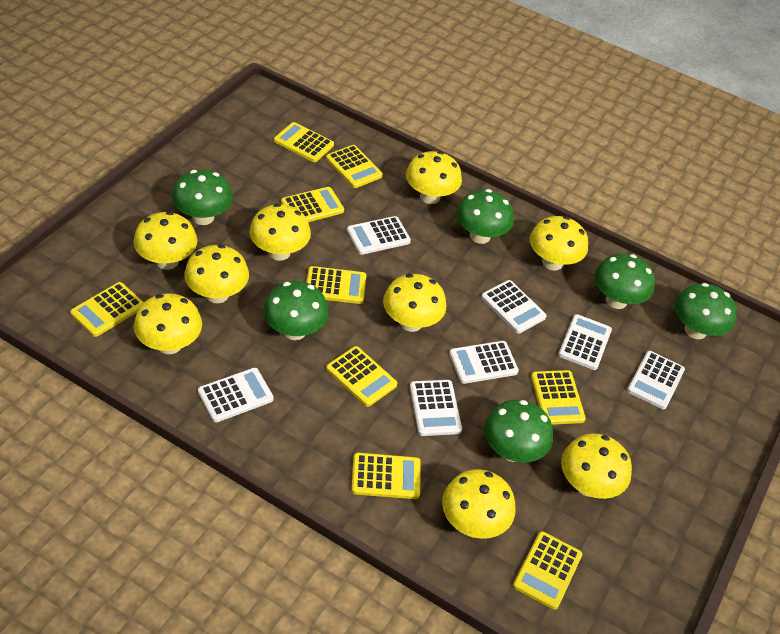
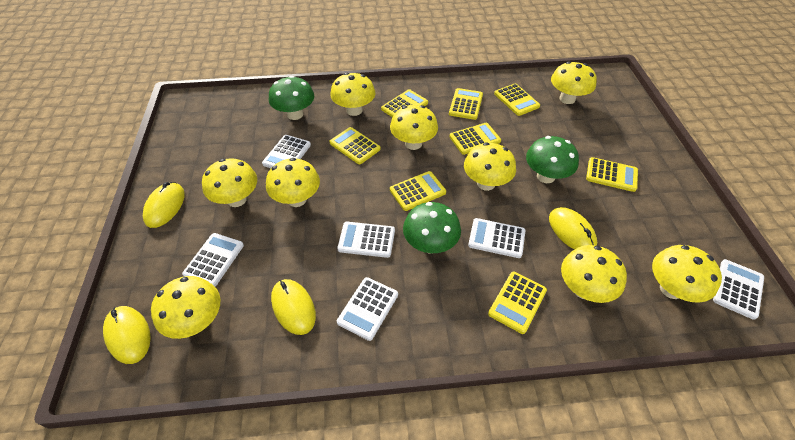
green mushroom: [172,170,233,225] [263,281,329,340] [456,189,514,244] [484,400,553,463] [594,253,655,309] [675,283,737,339] = 6 -> [269,76,314,120] [403,202,461,254] [526,136,579,183] = 3
white calculator: [198,368,274,422] [347,216,411,255] [410,380,462,436] [449,341,519,384] [481,280,547,334] [558,314,612,370] [627,351,685,409] = 7 -> [182,233,244,286] [262,135,311,168] [337,222,395,258] [337,277,398,341] [468,218,525,258] [713,259,764,320] = 6
yellow calculator: [70,282,144,337] [274,122,334,162] [281,187,344,222] [306,266,366,304] [326,145,383,188] [326,346,397,407] [352,453,421,499] [513,531,582,610] [531,370,586,425] = 9 -> [330,127,380,164] [381,89,428,117] [390,171,446,211] [449,88,483,120] [449,123,501,155] [488,272,547,334] [494,83,540,116] [586,157,638,192] = 8
yellow mouse: none = 0 -> [103,306,151,364] [143,182,185,228] [271,279,316,335] [549,207,597,250] = 4

